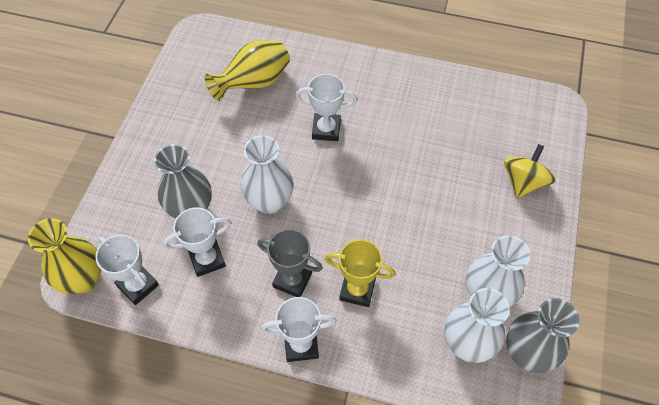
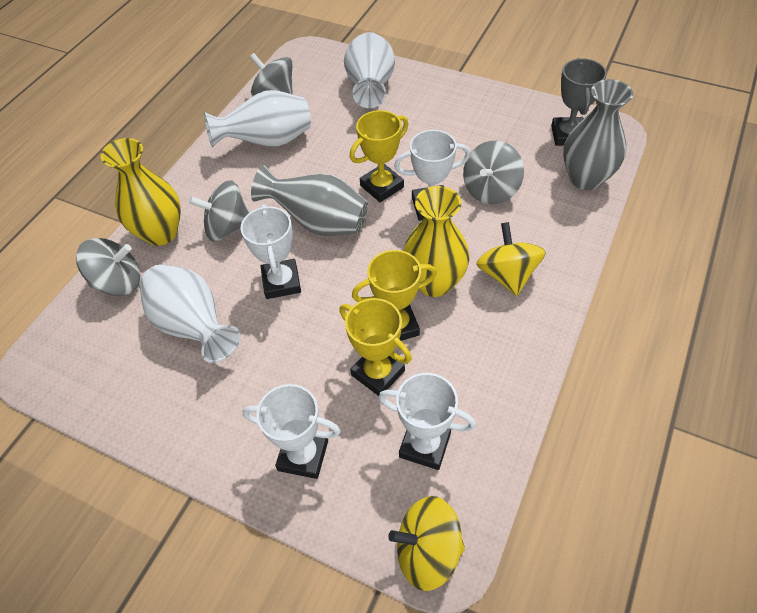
grey spinning top: none = 0 -> [76,238,140,296] [189,180,249,241] [250,53,293,96] [463,141,524,204] = 4
yellow spinning top: [504,144,555,198] = 1 -> [388,496,465,591] [476,222,546,296] = 2
yellow trophy: [325,239,395,307] = 1 -> [339,298,412,396] [350,110,409,202] [352,250,437,341] = 3

